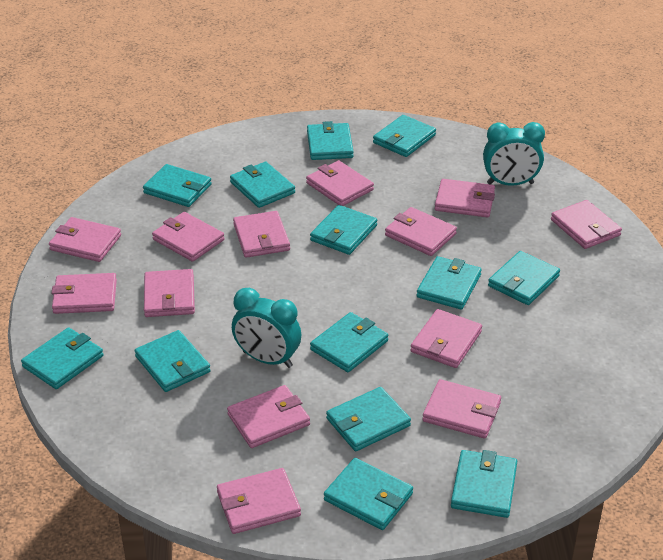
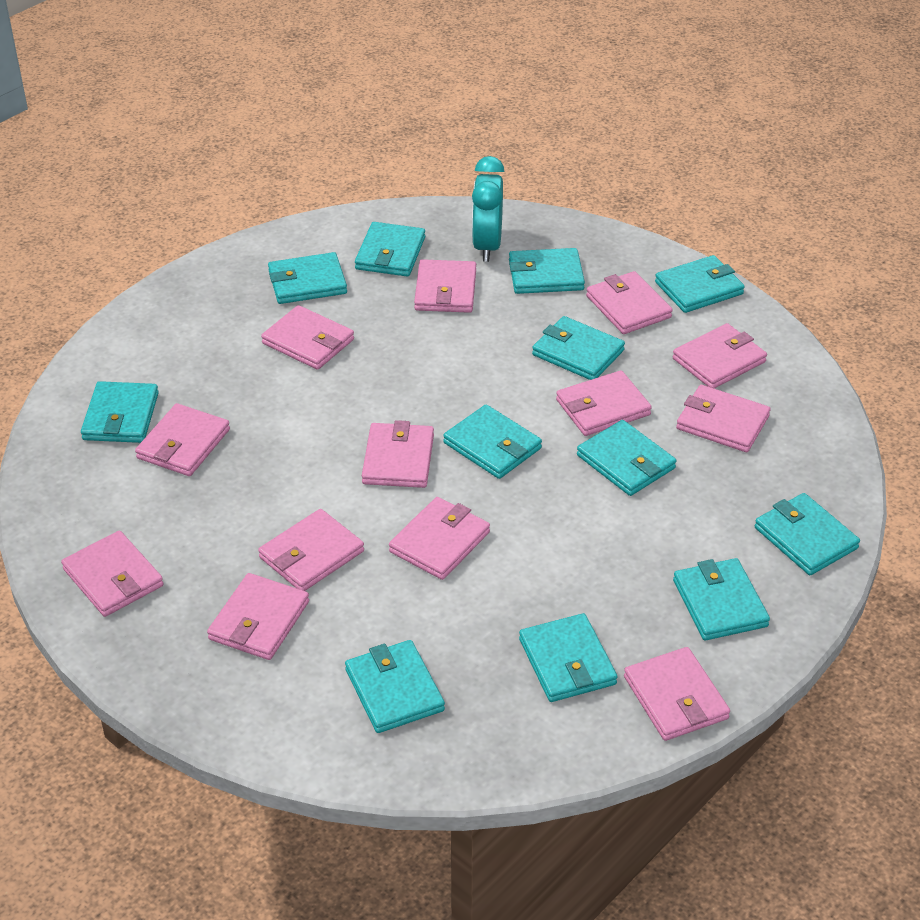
turquoise clock: [232,288,301,368] [483,122,545,186] = 2 -> [472,156,505,262] = 1
turquoise wallet: [21,327,103,389] [135,330,211,392] [143,164,212,207] [230,162,295,208] [307,121,354,160] [310,205,377,255] [310,312,388,372] [324,458,413,530] [326,387,411,451] [373,115,436,157] [417,256,482,310] [451,450,517,518] [488,251,560,305] = 13 -> [81,381,159,443] [268,252,347,304] [345,640,445,733] [355,222,425,277] [443,404,542,479] [509,248,585,294] [519,613,617,702] [532,316,625,380] [577,420,676,496] [655,255,745,313] [673,558,770,641] [755,493,860,575] = 12

